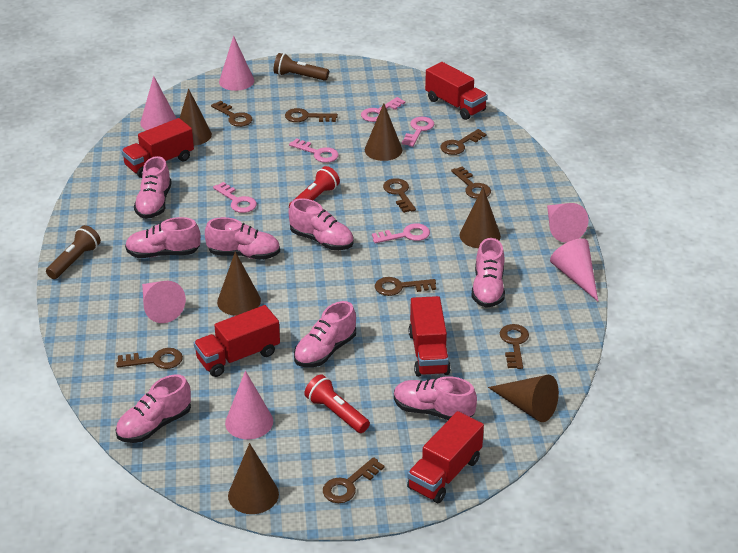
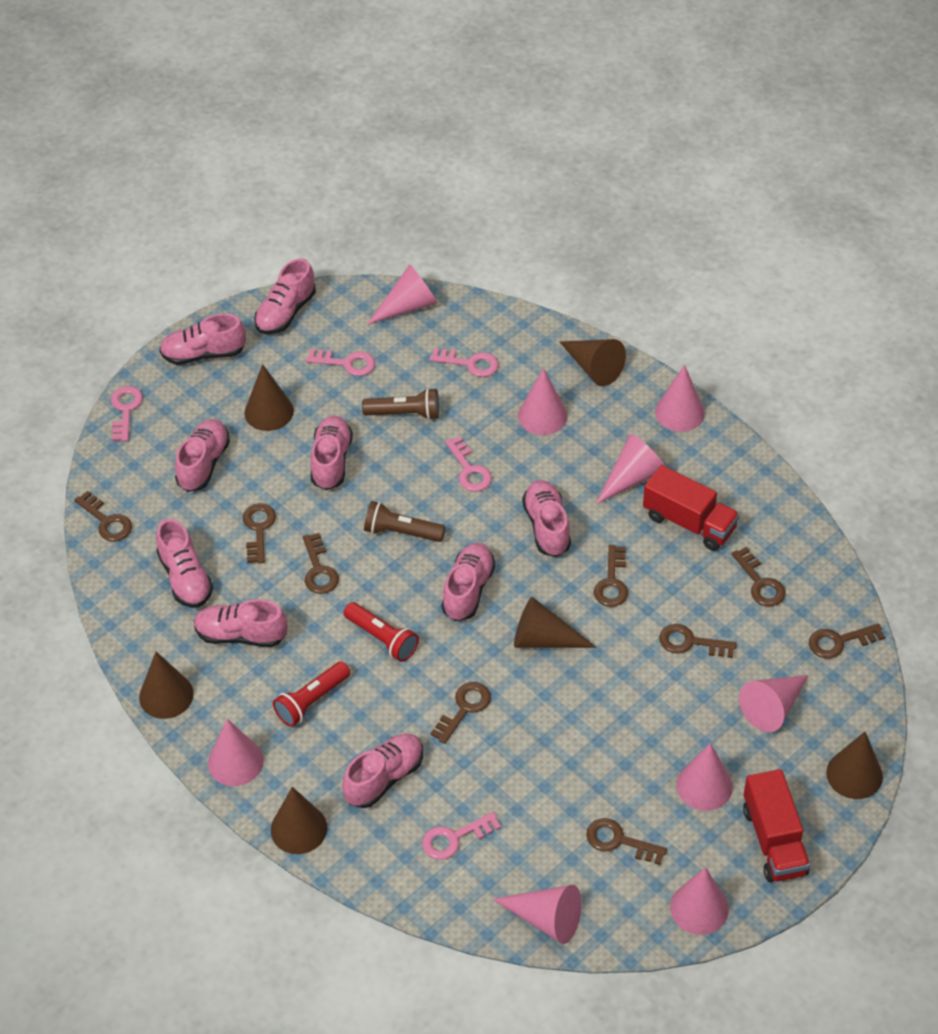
pink cone: [140,76,177,130] [142,281,186,323] [219,36,254,91] [225,371,273,439] [547,203,589,243] [550,238,598,301] = 6 -> [208,719,263,786] [367,264,437,325] [492,885,581,944] [518,368,568,435] [596,434,665,504] [655,365,705,432] [670,867,729,935] [676,743,733,811] [739,675,809,732] = 9
pink shoe: [115,374,191,443] [125,217,201,258] [134,156,172,219] [205,217,280,260] [289,198,354,250] [294,301,356,367] [394,376,477,420] [471,238,505,308] = 8 -> [156,519,213,608] [159,314,246,365] [175,419,230,492] [194,599,287,648] [254,258,316,334] [310,416,353,490] [342,733,423,808] [441,543,495,621] [522,480,571,557] = 9
red truck: [121,118,194,178] [194,305,280,377] [407,411,484,503] [408,296,451,377] [425,62,488,120] = 5 -> [643,465,740,551] [743,769,810,882] = 2

